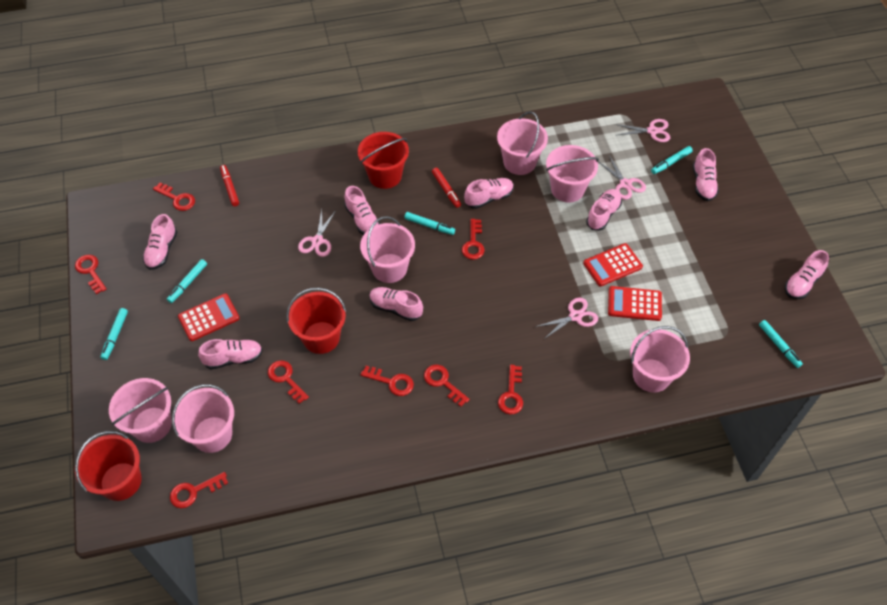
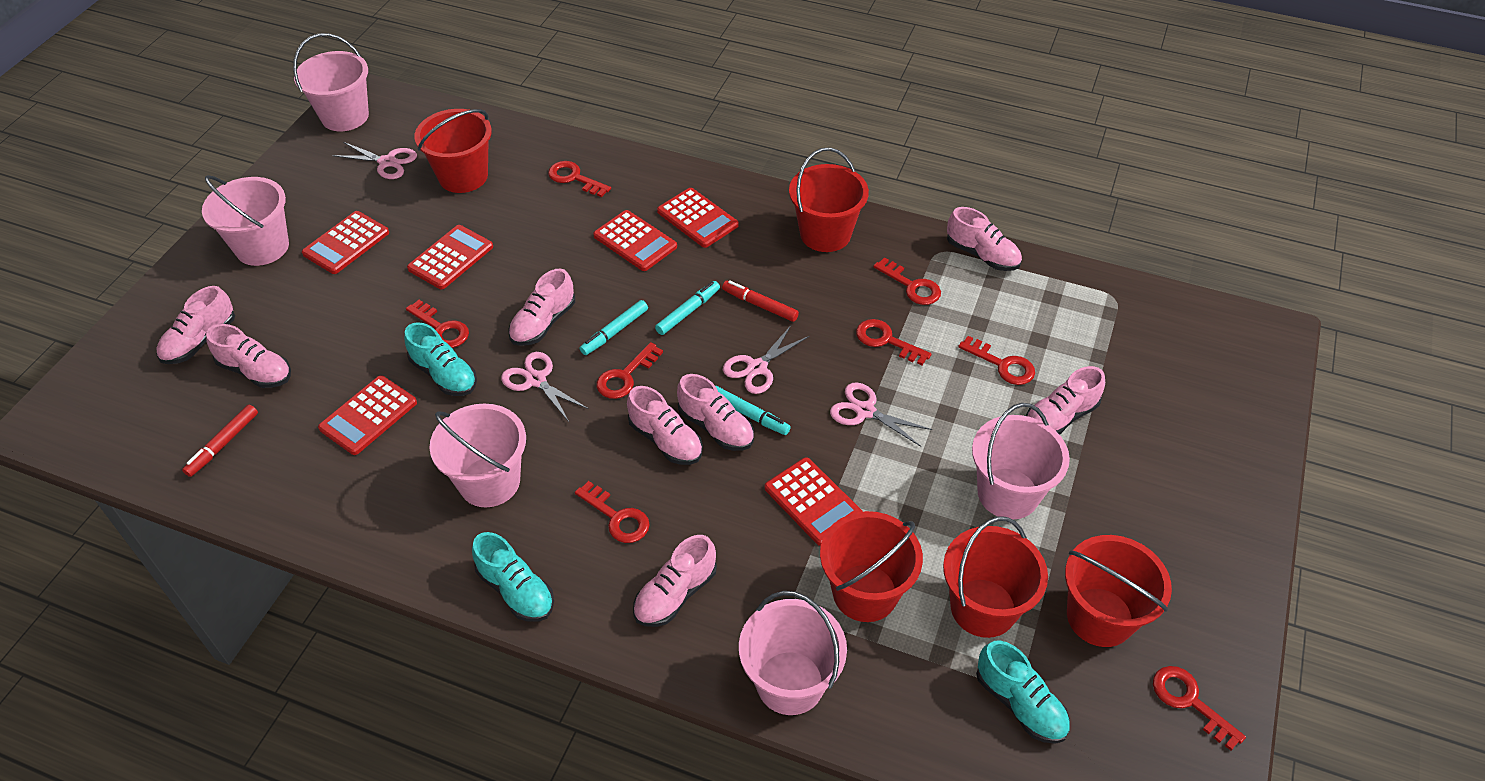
pink bucket: [109,378,172,443] [172,384,234,453] [360,216,415,283] [497,111,548,175] [546,145,599,203] [630,326,690,393] = 6 -> [202,175,289,266] [293,33,369,131] [429,404,526,507] [739,591,847,715] [972,403,1070,519] = 5
red bucket: [75,431,142,501] [286,288,346,354] [358,132,409,189] = 3 -> [415,109,492,193] [789,147,869,252] [820,511,923,622] [943,516,1048,638] [1065,535,1172,647] = 5
red calculator: [178,293,240,341] [583,243,643,286] [608,286,662,321] = 3 -> [302,211,389,274] [318,375,417,455] [407,225,493,289] [593,210,677,271] [657,188,739,248] [765,457,863,546] = 6
turquoise marker: [100,308,128,360] [167,259,207,303] [404,212,455,235] [651,146,693,174] [759,320,803,368] = 5 -> [580,300,648,355] [655,281,720,335] [715,386,791,435] = 3
turquoise shoe: none = 0 -> [404,322,477,396] [472,532,554,622] [976,640,1070,744] = 3

